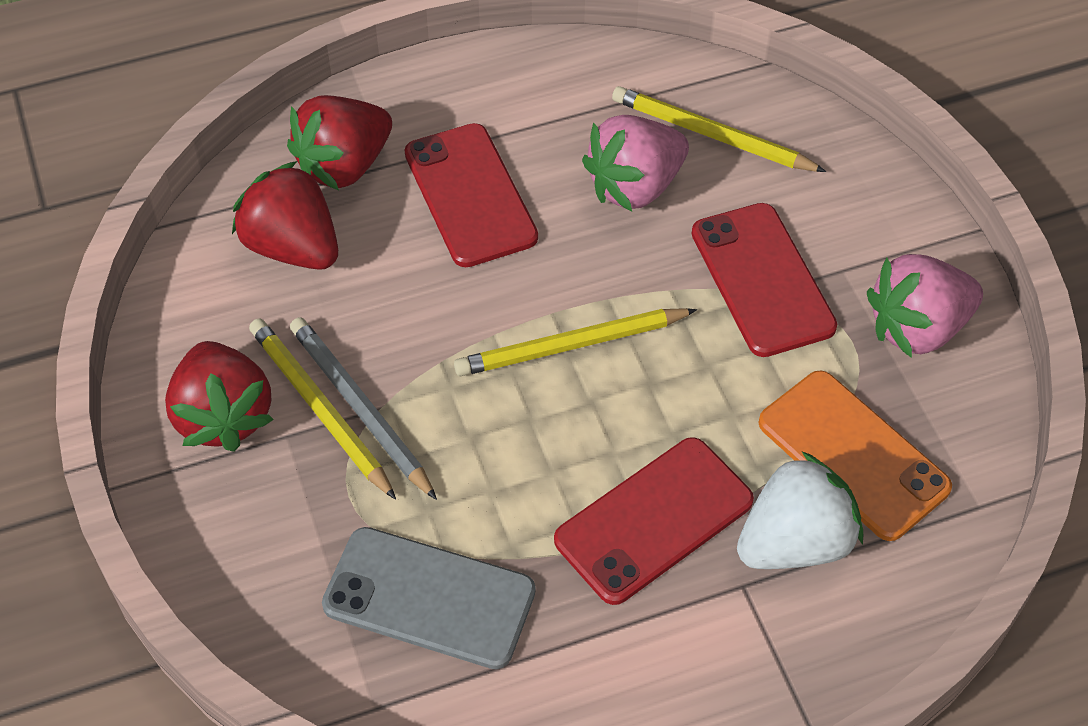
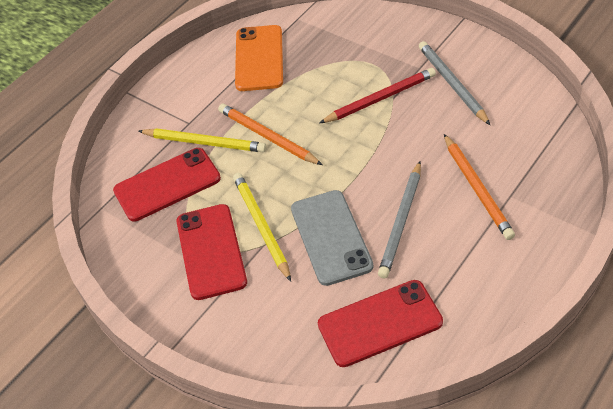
grey pencil: [290,317,437,500] = 1 -> [378,161,421,278] [419,41,490,125] = 2
orange pencil: none = 0 -> [218,104,322,165] [444,134,515,240] = 2
pink strawberry: [582,115,689,212] [867,254,983,358] = 2 -> none = 0
red pencil: none = 0 -> [320,68,436,123] = 1
red strawberry: [165,341,274,452] [232,161,338,270] [287,95,392,190] = 3 -> none = 0
white strawberry: [737,451,863,569] = 1 -> none = 0
yellow pencil: [249,318,396,500] [454,308,697,376] [612,86,827,172] = 3 -> [139,128,266,152] [233,173,291,282] = 2

